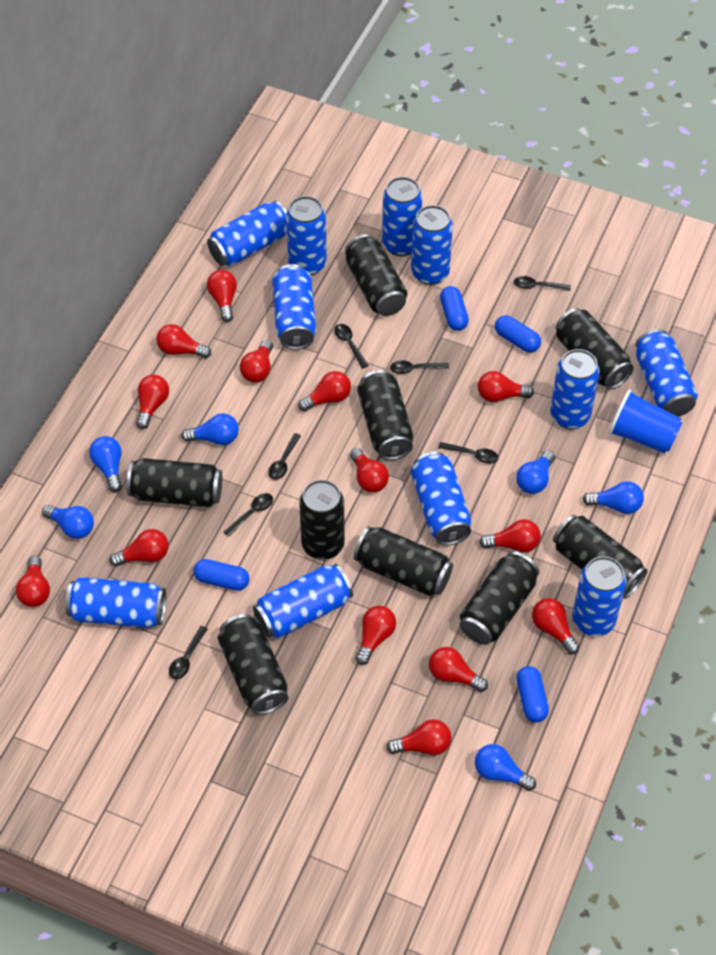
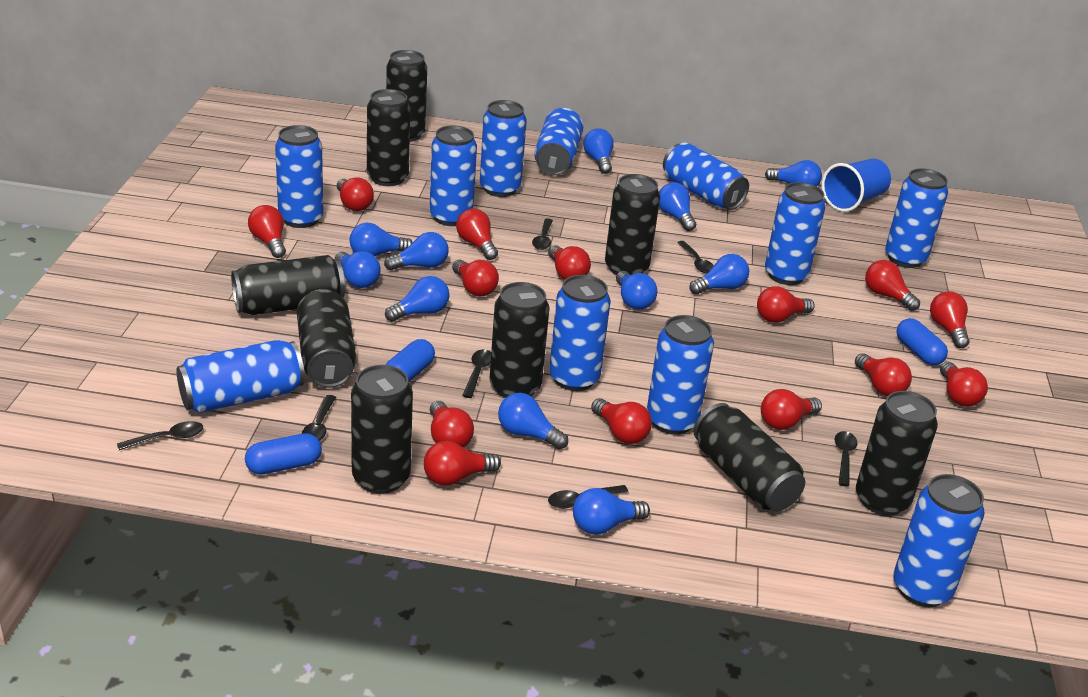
blue capsule: [193,559,250,591] [440,286,469,331] [495,315,541,353] [516,666,549,723] = 4 -> [245,433,322,475] [386,339,435,383] [896,318,948,365] = 3
blue light bulb: [42,505,94,539] [89,436,122,492] [181,413,239,445] [475,744,536,791] [516,450,555,494] [582,481,644,514] = 6 -> [335,251,381,288] [349,223,413,256] [384,232,449,270] [385,276,449,322] [498,393,568,449] [573,488,650,534] [583,128,614,174] [616,271,657,309] [659,182,696,231] [689,254,749,294] [765,160,822,186] = 11

